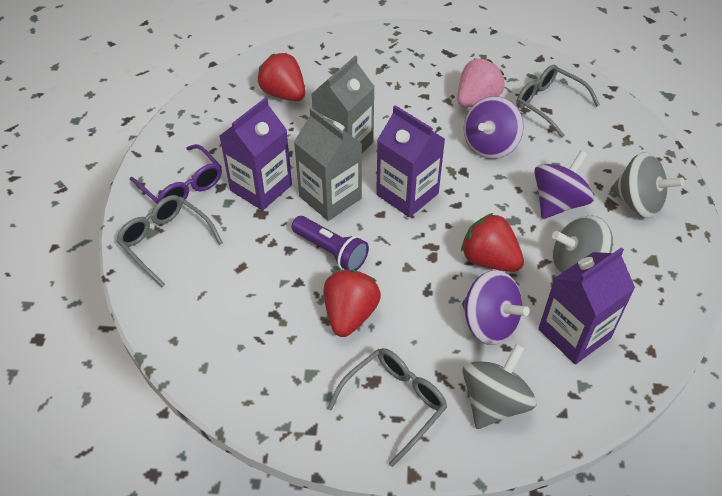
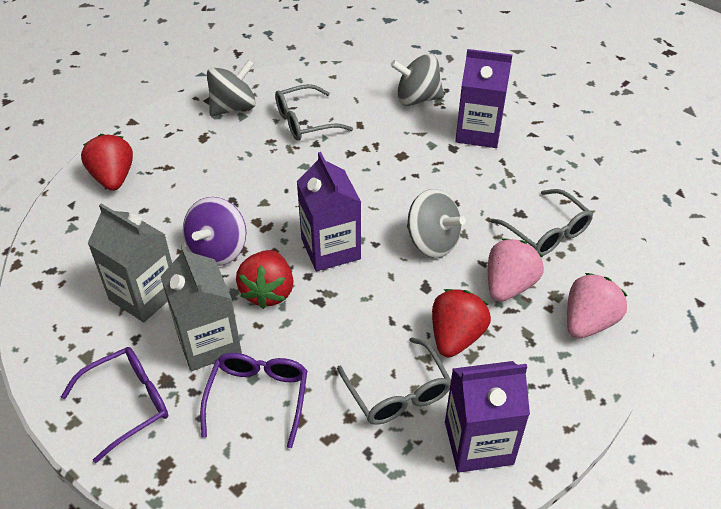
pink strawberry: [457,59,505,108] = 1 -> [488,238,544,302] [567,273,627,339] = 2
purple flashlight: [292,216,369,271] = 1 -> none = 0
purple glasses: [130,144,222,203] = 1 -> [61,347,168,463] [200,353,307,448] = 2
purple spinning top: [462,270,530,345] [464,96,524,159] [534,150,594,219] = 3 -> [183,197,246,266] = 1

